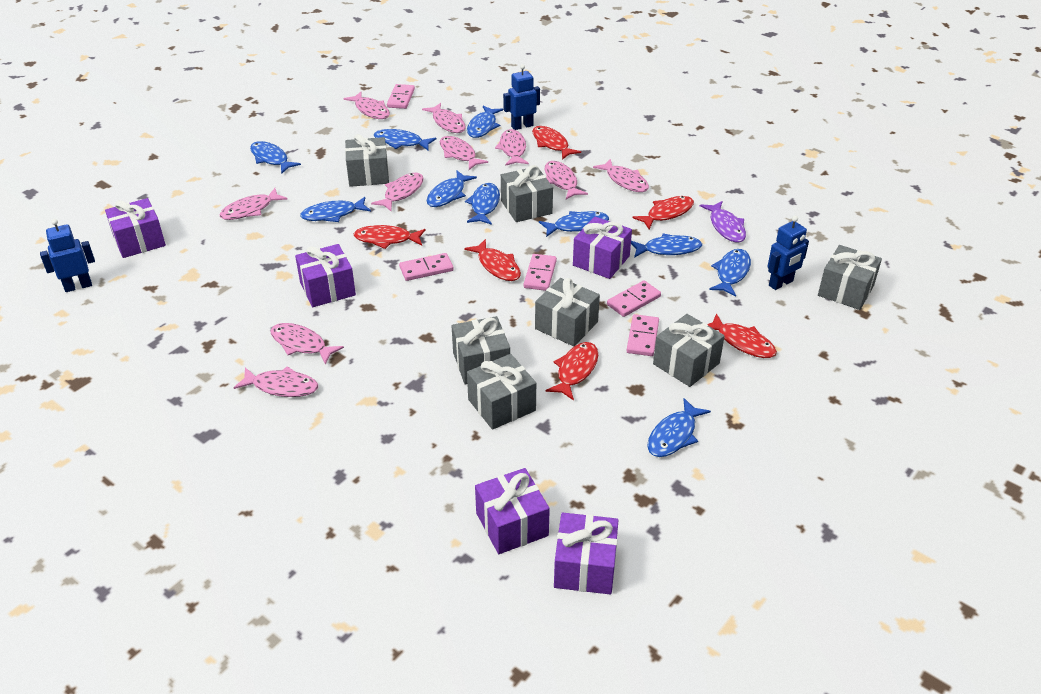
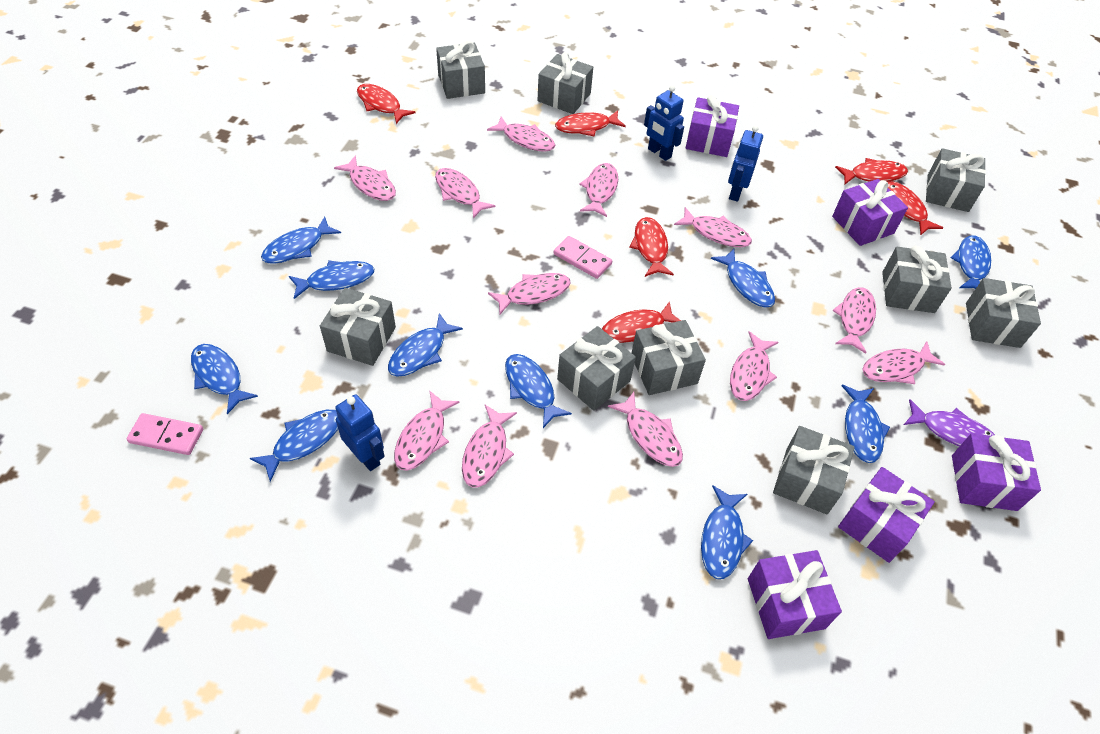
grey gift: [345,134,389,187] [452,316,510,384] [467,354,536,430] [501,165,553,222] [535,278,600,346] [653,314,725,387] [818,245,882,310] = 7 -> [320,288,396,366] [436,41,485,99] [537,52,593,114] [557,326,636,411] [632,320,706,395] [773,426,855,514] [882,246,952,313] [926,148,986,212] [966,278,1041,348] = 9
pink domino: [387,84,415,109] [399,253,454,281] [524,254,557,291] [607,281,661,317] [626,314,659,356] = 5 -> [127,413,203,455] [554,236,612,279] = 2
pink fish: [220,188,288,220] [234,366,318,397] [270,323,344,365] [343,92,390,119] [371,173,424,211] [422,103,466,133] [440,136,488,170] [495,129,529,166] [545,161,588,199] [593,159,649,192] = 10 -> [334,155,396,201] [394,390,460,471] [435,168,496,219] [462,405,517,488] [487,116,555,152] [488,273,570,314] [579,163,618,217] [608,392,683,467] [674,207,752,247] [730,331,779,401] [832,287,876,353] [862,341,945,384] = 12

